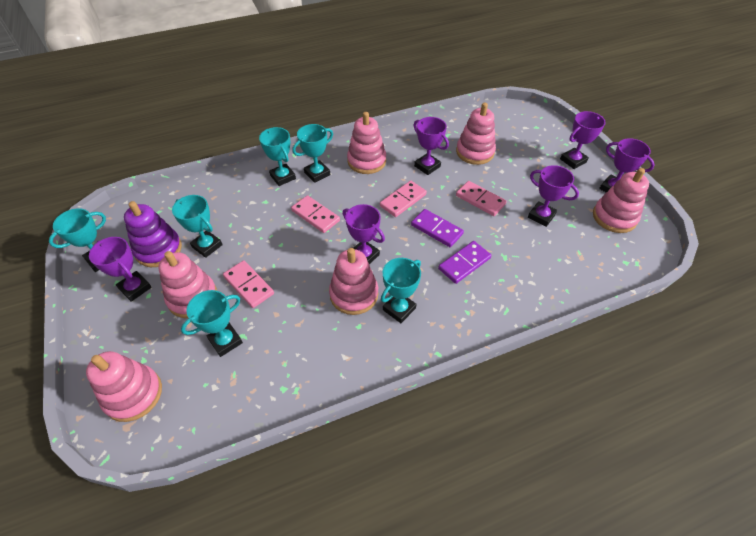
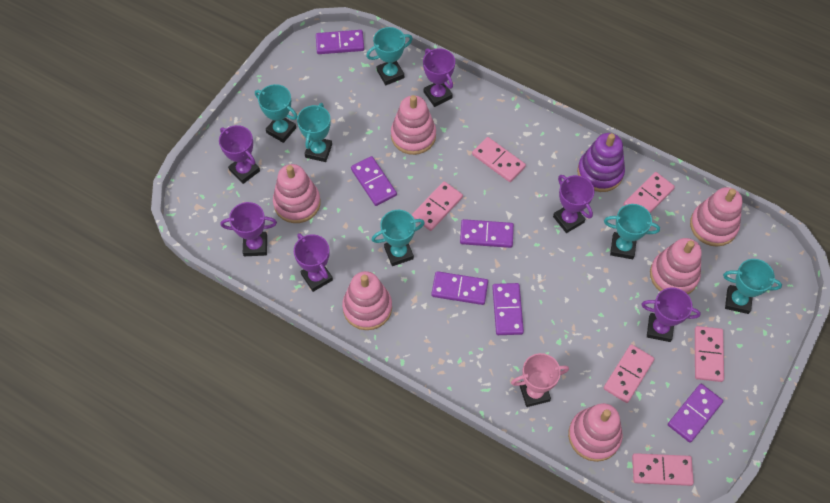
pink domino: [223,260,274,308] [291,195,340,233] [380,181,427,217] [456,181,507,216] = 4 -> [412,181,463,231] [472,137,526,182] [604,344,654,403] [623,172,675,213] [632,453,694,486] [695,326,724,382] = 6
pink trophy: none = 0 -> [511,353,569,407] = 1
purple domino: [411,209,464,247] [438,241,491,284] = 2 -> [316,30,364,54] [351,156,397,206] [431,271,488,305] [460,219,514,248] [492,283,524,335] [668,384,723,443] = 6

